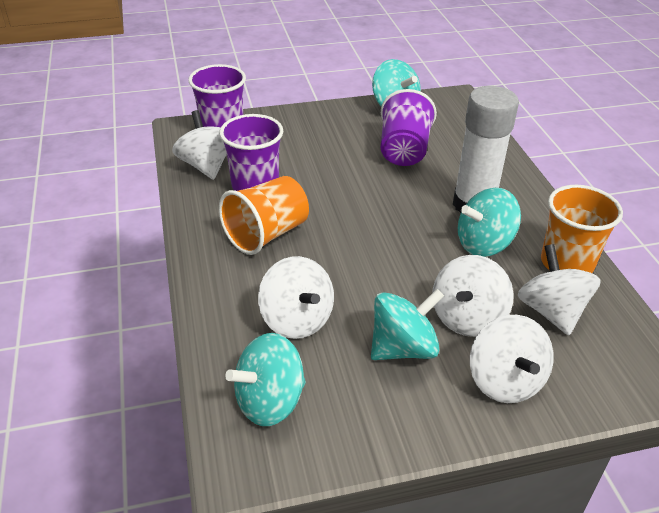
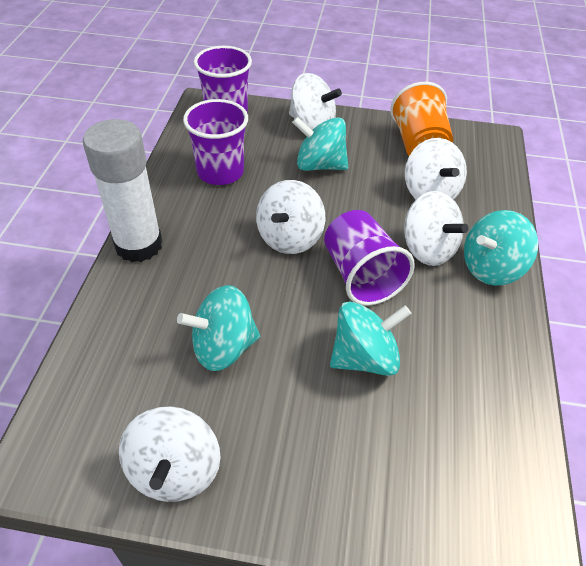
orange cup: [219,176,309,255] [541,185,623,273] = 2 -> [390,82,453,156] = 1

